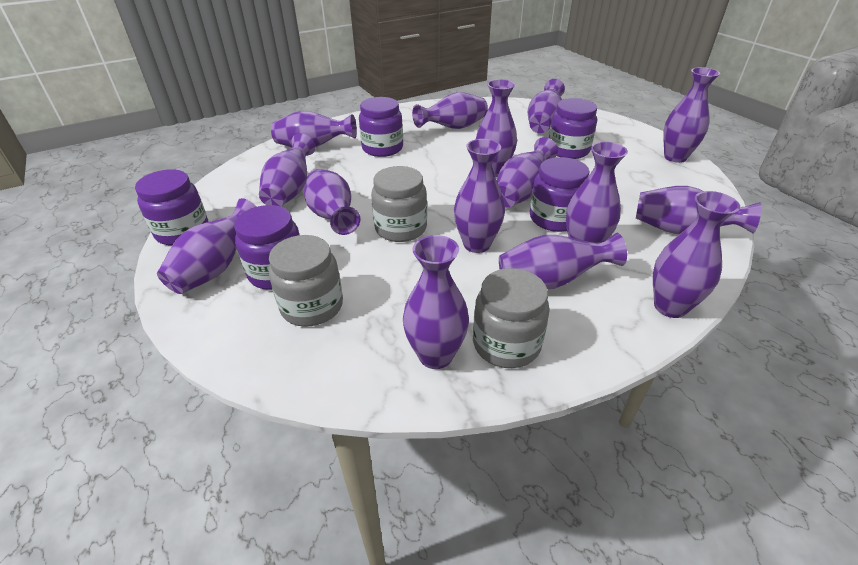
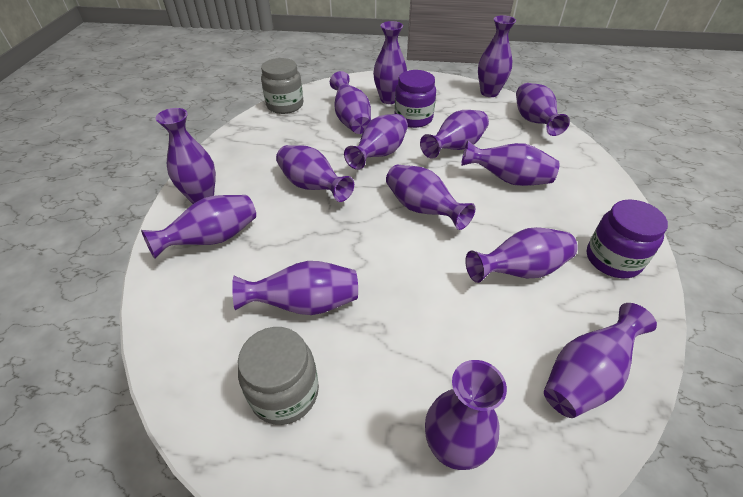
grey jar: [269,235,343,327] [371,166,427,242] [473,268,550,368] = 3 -> [238,327,319,425] [261,58,303,114] = 2
purple jar: [135,169,209,246] [234,205,300,290] [359,97,403,157] [530,157,589,232] [549,98,597,159] = 5 -> [395,70,436,128] [587,200,668,278] = 2

